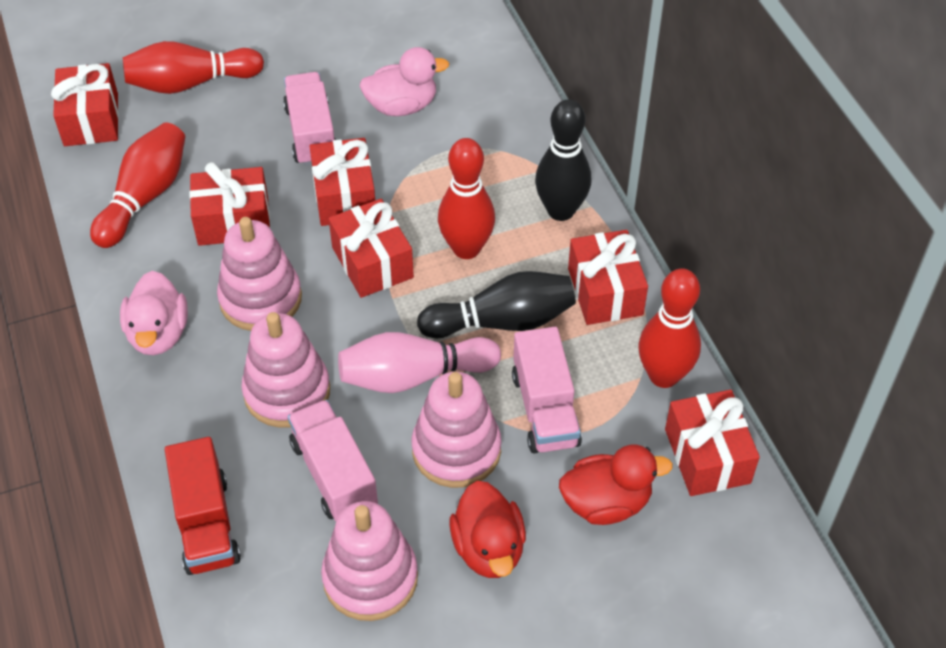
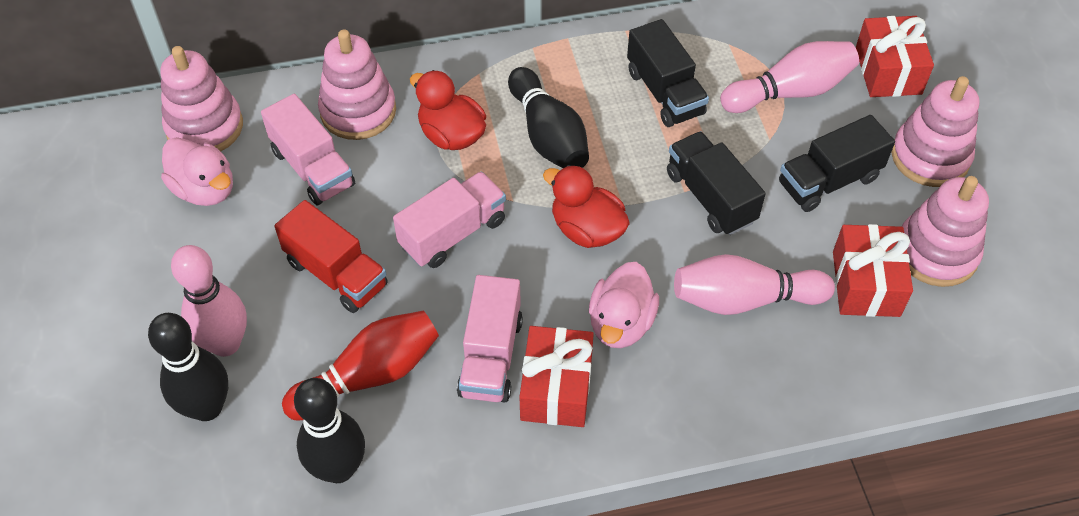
black bowling pin: [417,271,576,338] [535,99,591,221] = 2 -> [148,313,228,421] [294,378,365,483] [508,67,589,168] = 3
black truck: none = 0 -> [627,19,709,127] [667,131,766,235] [779,115,895,212] = 3
pink bowling pin: [338,332,501,393] = 1 -> [171,245,247,357] [674,254,835,315] [720,41,859,113] = 3
red bowling pin: [90,122,185,248] [123,41,264,94] [438,138,495,259] [639,268,701,388] = 4 -> [282,311,439,420] = 1
red gift: [51,63,119,146] [189,162,270,246] [309,138,375,226] [329,199,414,298] [568,230,648,325] [665,390,760,496] = 6 -> [519,326,594,427] [833,224,913,317] [856,16,934,97] = 3

